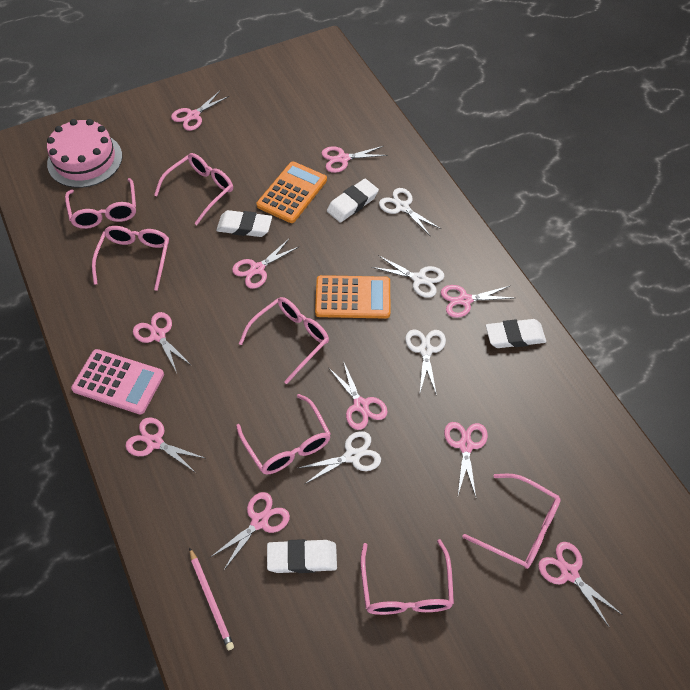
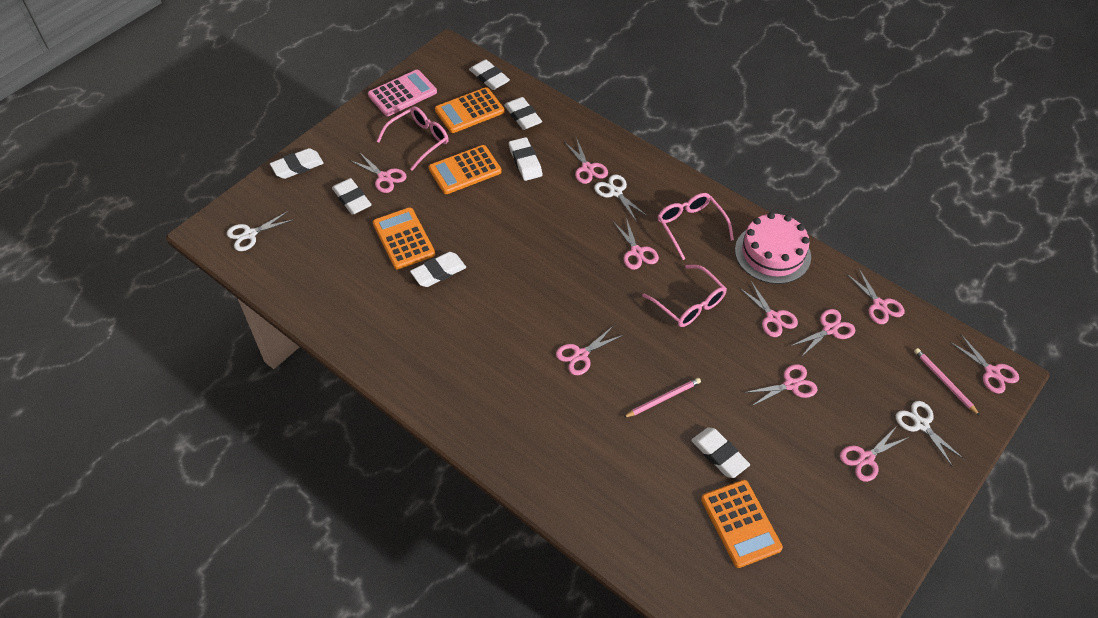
orange calculator: [257,162,327,223] [315,275,390,319] = 2 -> [373,207,435,270] [429,145,502,194] [435,87,505,133] [701,480,783,568] = 4
pink glasses: [65,178,136,229] [92,226,169,291] [154,153,233,225] [236,394,331,475] [239,297,329,384] [361,539,454,615] [462,474,561,569] = 7 -> [377,106,448,171] [642,265,727,327] [658,193,734,260] = 3
pink pencil: [189,547,234,650] = 1 -> [623,378,701,418] [914,348,980,416] = 2
white eraser: [216,210,272,237] [267,539,337,573] [327,179,379,222] [486,319,546,348] = 4 -> [270,148,324,179] [332,178,372,215] [410,252,466,287] [469,60,510,90] [504,97,542,130] [509,137,543,181] [691,428,750,478] = 7
white scissors: [299,431,381,484] [372,255,444,298] [379,188,441,237] [405,330,446,395] = 4 -> [227,211,293,251] [594,175,647,222] [896,401,965,467] = 3

